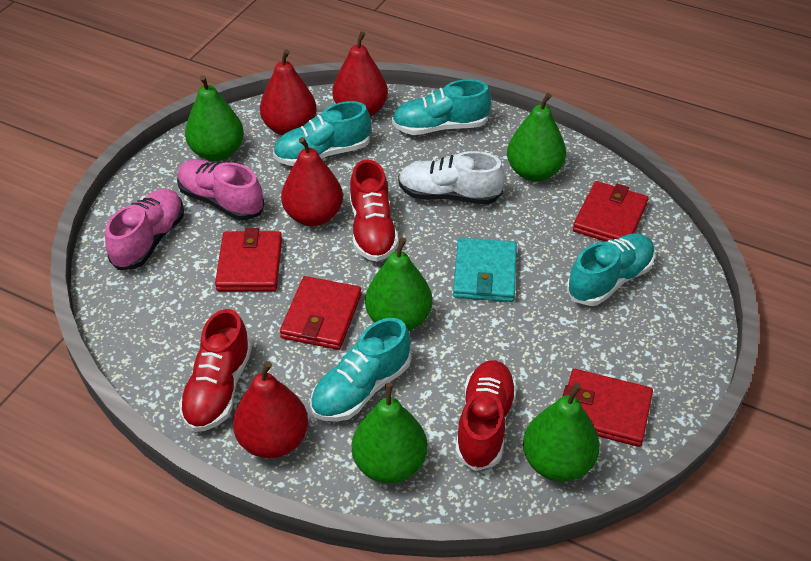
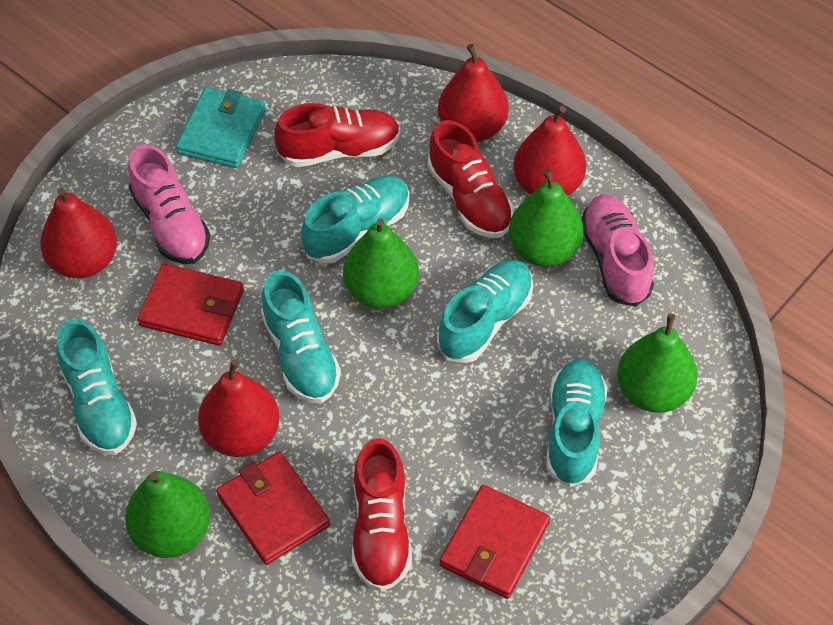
green pear: [185,75,244,161] [352,383,428,483] [365,237,433,331] [507,93,566,181] [523,383,600,482] = 5 -> [125,471,210,558] [343,218,419,309] [509,169,584,267] [617,314,698,413] = 4
red wallet: [215,228,282,291] [280,276,361,350] [562,369,653,447] [573,181,648,241] = 4 -> [137,264,244,346] [216,452,330,565] [440,485,550,599] = 3
turquoise shoe: [273,101,371,166] [310,318,411,422] [392,79,491,135] [567,233,655,306] = 4 -> [56,319,137,455] [261,270,341,403] [301,176,409,264] [437,260,533,363] [546,359,607,487] = 5
white shoe: [398,151,505,204] = 1 -> none = 0

